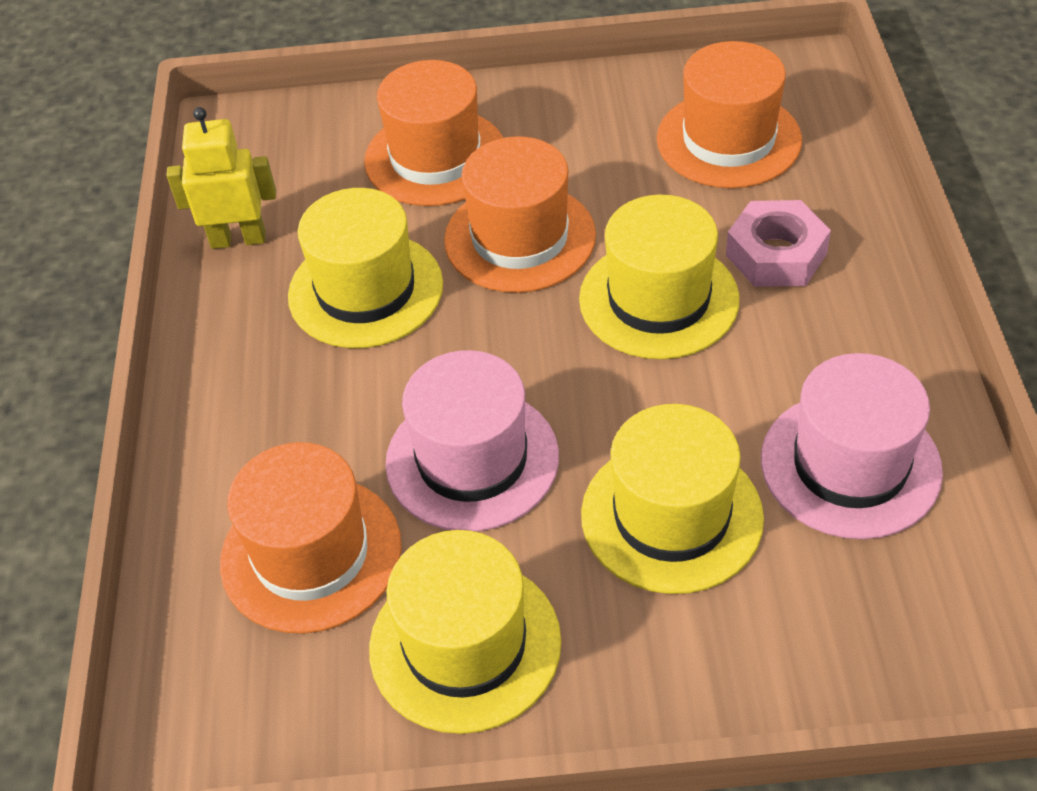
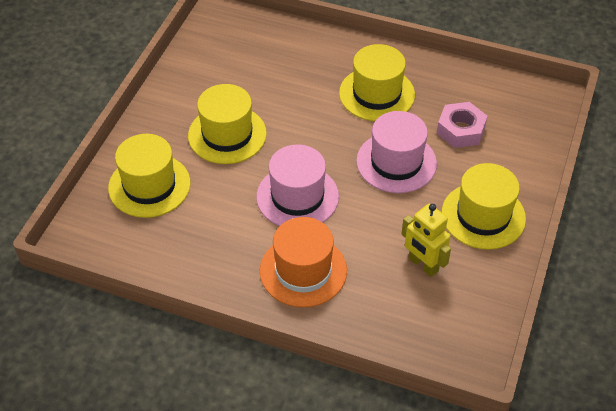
orange hat: [220,442,402,634] [364,60,503,206] [444,136,596,293] [657,41,802,188] = 4 -> [260,217,347,308] = 1

